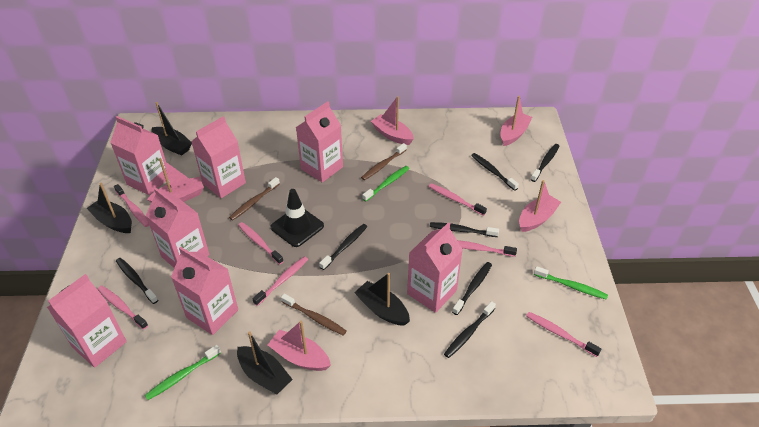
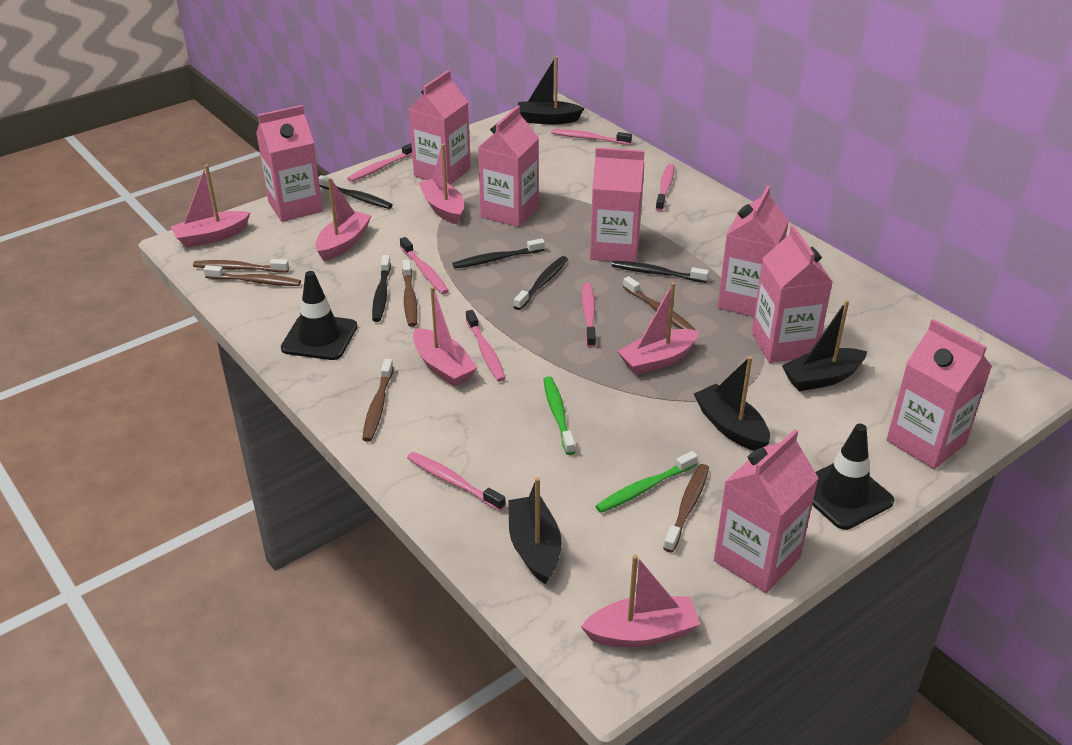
black toothbrush: [116,258,158,304] [319,224,367,270] [430,222,499,237] [444,301,496,358] [452,262,492,315] [471,153,519,191] [531,144,559,182] = 7 -> [318,175,393,209] [372,255,391,322] [453,238,545,268] [514,256,568,310] [612,261,709,283] = 5
black traffic cone: [270,189,324,247] = 1 -> [281,271,357,360] [812,424,894,530] = 2
brown toothbrush: [229,177,280,220] [281,294,347,336] [361,143,407,180] = 3 -> [193,259,289,273] [203,265,301,286] [362,359,394,442] [402,260,418,327] [623,276,696,330] [663,464,709,552] = 6
green toothbrush: [145,345,221,400] [362,166,409,202] [534,266,608,299] = 3 -> [543,376,575,455] [596,451,698,513] = 2
pink boat: [147,158,204,203] [268,321,331,371] [371,96,414,145] [500,96,532,146] [519,180,561,232] = 5 -> [171,165,251,248] [315,177,371,261] [413,286,478,387] [418,144,464,225] [581,555,700,647] [617,282,699,375] = 6
pink carton: [47,274,127,368] [110,116,169,195] [146,188,210,268] [171,247,238,335] [191,116,246,198] [296,101,343,183] [407,222,463,313] = 7 -> [256,105,323,222] [409,70,471,185] [478,105,539,227] [590,147,645,262] [714,429,819,593] [718,186,789,317] [752,225,833,363] [887,319,992,469] = 8

